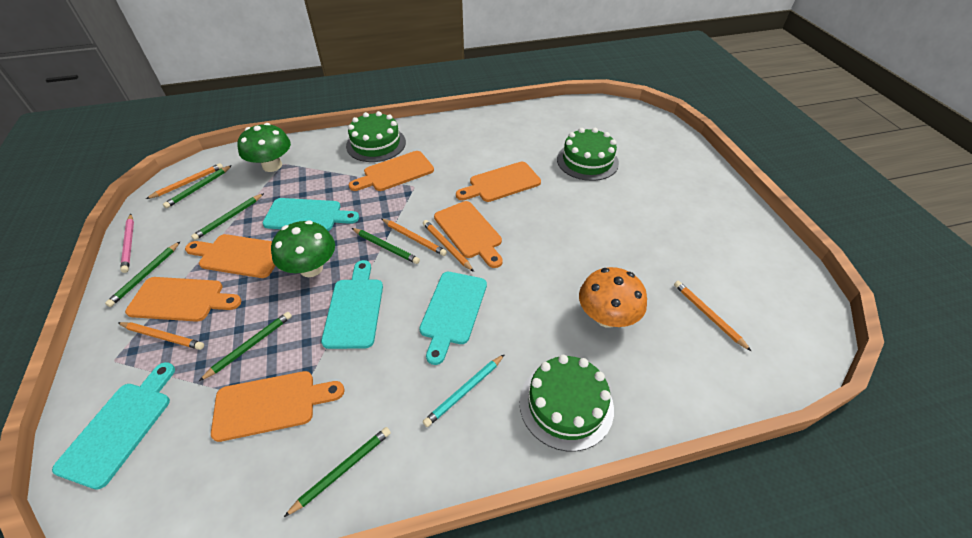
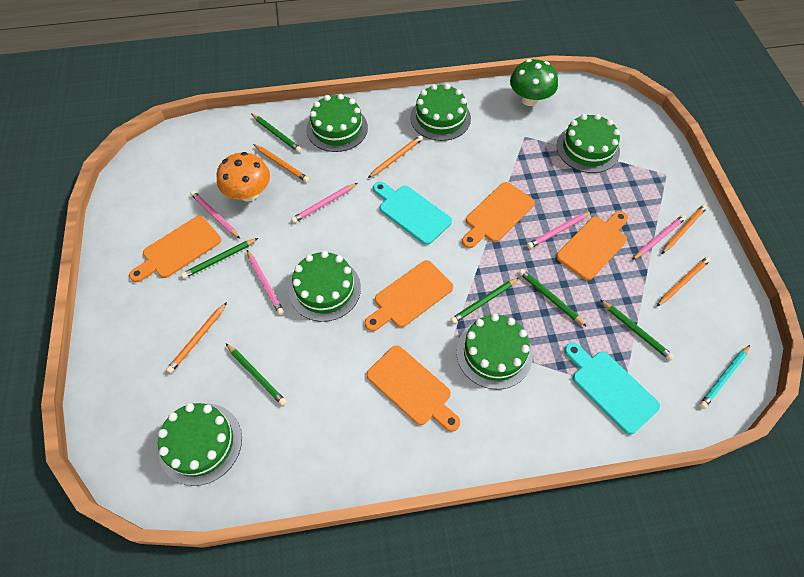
green cake: [346,111,406,162] [519,355,614,452] [557,128,619,181] = 3 -> [158,403,242,486] [289,251,361,322] [307,94,368,152] [410,84,471,141] [456,314,533,389] [556,114,620,173] = 6
green mushroom: [237,123,291,172] [271,221,335,277] = 2 -> [510,59,558,106] = 1
orange cutting board: [125,277,241,322] [185,234,275,278] [211,371,344,442] [349,151,434,191] [434,201,503,268] [456,162,541,202] = 6 -> [129,216,221,282] [365,260,453,331] [367,345,460,432] [462,182,535,248] [556,211,628,281] = 5
pink pencil: [120,214,134,273] = 1 -> [190,191,240,239] [247,250,284,315] [291,183,358,223] [527,211,592,249] [632,215,686,260] = 5
turquoise cutting board: [52,362,175,490] [263,198,359,231] [321,260,383,349] [419,272,487,365] = 4 -> [373,182,452,245] [564,343,660,435] = 2

